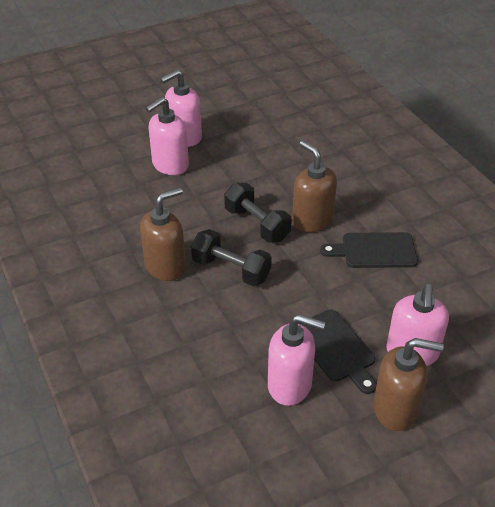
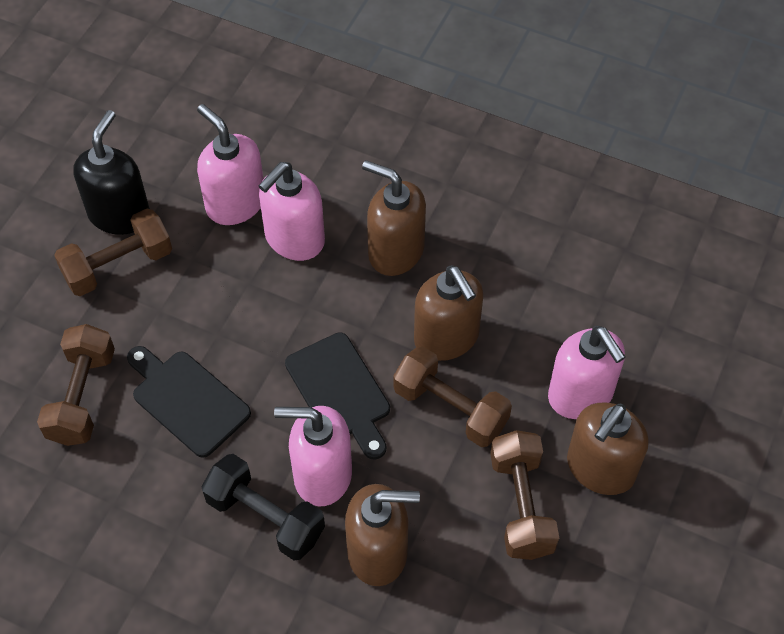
black dumbbell: [191,229,272,286] [224,183,292,242] = 2 -> [201,454,325,561] = 1
black soap dispenser: none = 0 -> [73,110,150,235] = 1
brown dumbbell: none = 0 -> [37,324,115,446] [54,208,172,296] [393,346,512,447] [490,430,559,560] = 4
brown soap dispenser: [140,187,186,281] [292,141,337,232] [373,338,444,431] = 3 -> [345,484,420,586] [362,160,426,276] [414,265,483,361] [567,402,649,495] = 4

